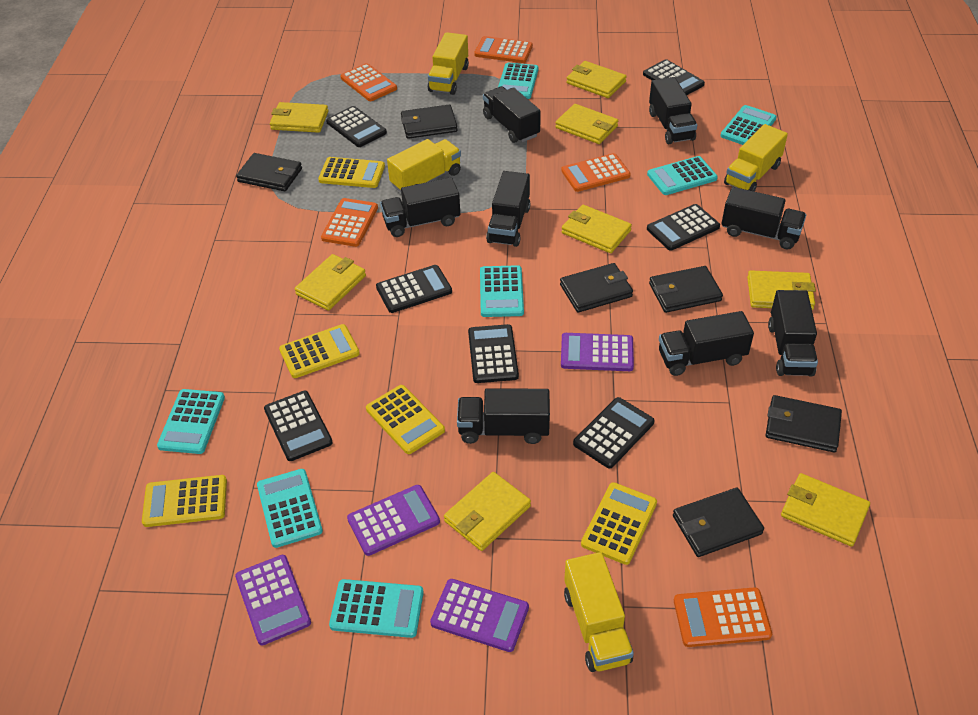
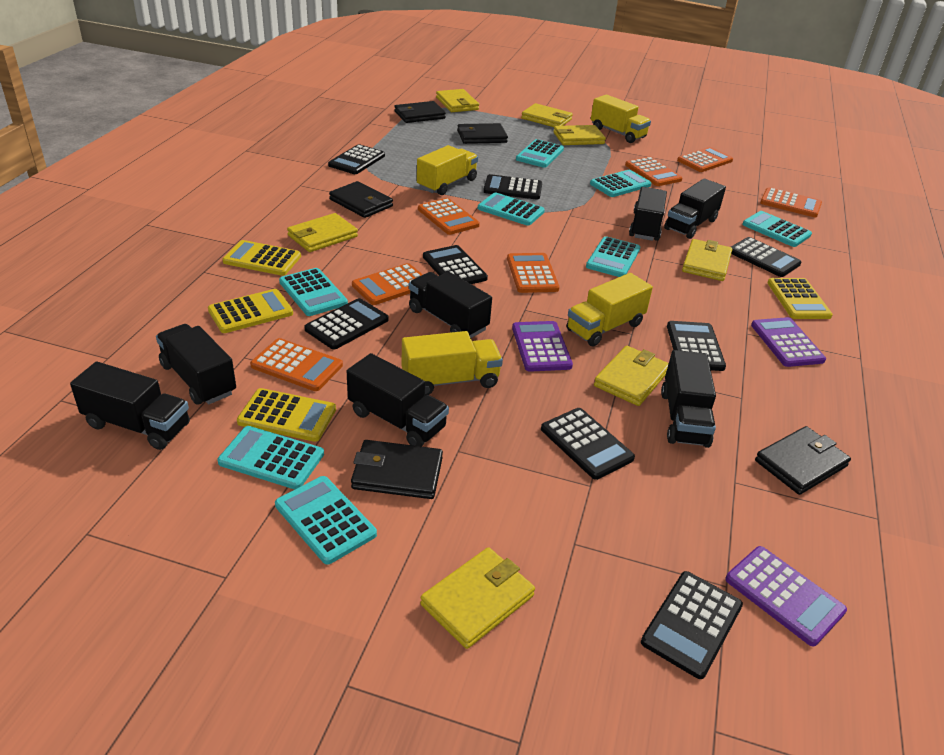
black calculator: [264,391,333,461] [326,106,387,147] [376,265,452,313] [468,324,519,383] [573,397,654,468] [643,59,705,95] [647,204,720,251] = 7 -> [304,298,389,349] [328,144,385,174] [423,245,488,284] [483,174,542,200] [541,408,635,480] [641,571,743,679] [667,321,726,371] [731,237,801,277] = 8
black truck: [380,177,460,237] [457,388,550,444] [483,86,541,143] [486,171,530,247] [649,77,697,144] [659,311,754,376] [721,187,806,250] [768,290,818,377] = 8 -> [70,362,190,450] [156,324,236,405] [347,353,449,447] [409,272,492,338] [629,187,667,241] [661,350,716,448] [664,178,726,239] = 7
black wallet: [236,153,302,191] [401,105,457,139] [560,263,633,313] [649,266,723,313] [673,488,764,557] [766,395,842,452] = 6 -> [329,181,393,218] [351,440,443,499] [394,101,446,123] [457,123,508,144] [755,426,851,495] = 5
orange calculator: [321,198,378,247] [340,63,397,101] [474,36,533,63] [561,153,631,192] [674,587,772,647] = 5 -> [250,338,343,391] [352,263,423,305] [418,198,480,235] [507,253,560,293] [625,157,683,186] [677,147,733,172] [760,187,822,217] = 7
purple calculator: [235,555,311,645] [347,485,440,556] [430,579,529,652] [561,333,634,371] = 4 -> [512,321,573,372] [725,546,847,646] [751,317,826,367] = 3
turquoise calculator: [157,389,225,454] [257,469,323,548] [329,579,424,638] [480,265,524,317] [498,63,539,99] [647,156,718,195] [721,105,777,145] = 7 -> [217,426,324,489] [275,476,377,565] [279,268,348,316] [478,192,545,226] [516,139,564,168] [586,236,640,277] [590,170,651,197] [742,211,812,247] = 8
yellow calculator: [142,475,227,527] [279,324,360,378] [318,157,385,188] [366,385,445,454] [581,482,657,565] = 5 -> [208,289,293,333] [223,240,301,276] [237,388,336,442] [767,278,833,319] = 4
yellow wallet: [270,102,328,133] [295,254,366,311] [444,472,531,551] [555,104,618,144] [562,205,632,253] [566,61,627,98] [747,271,816,310] [781,473,870,547] = 8 -> [287,213,358,252] [420,547,535,649] [436,89,479,112] [521,103,573,127] [553,125,606,145] [594,346,669,406] [682,239,732,281] = 7

